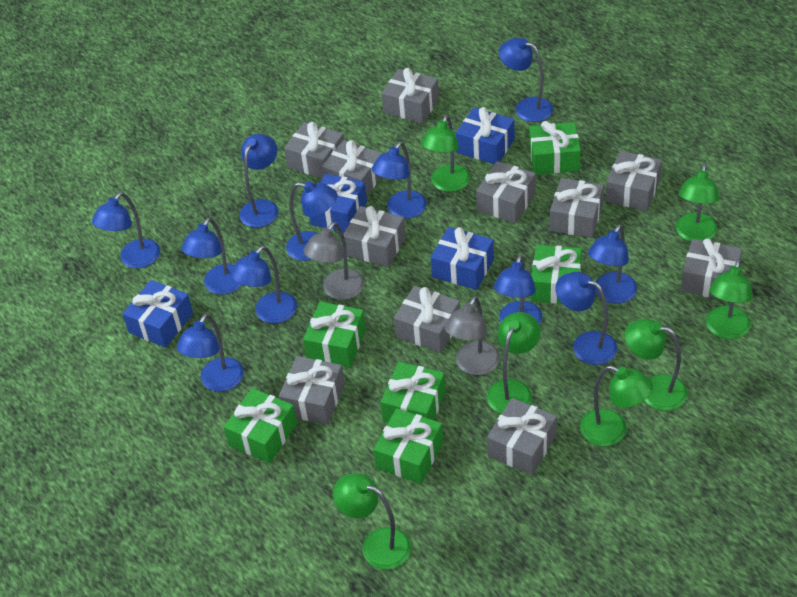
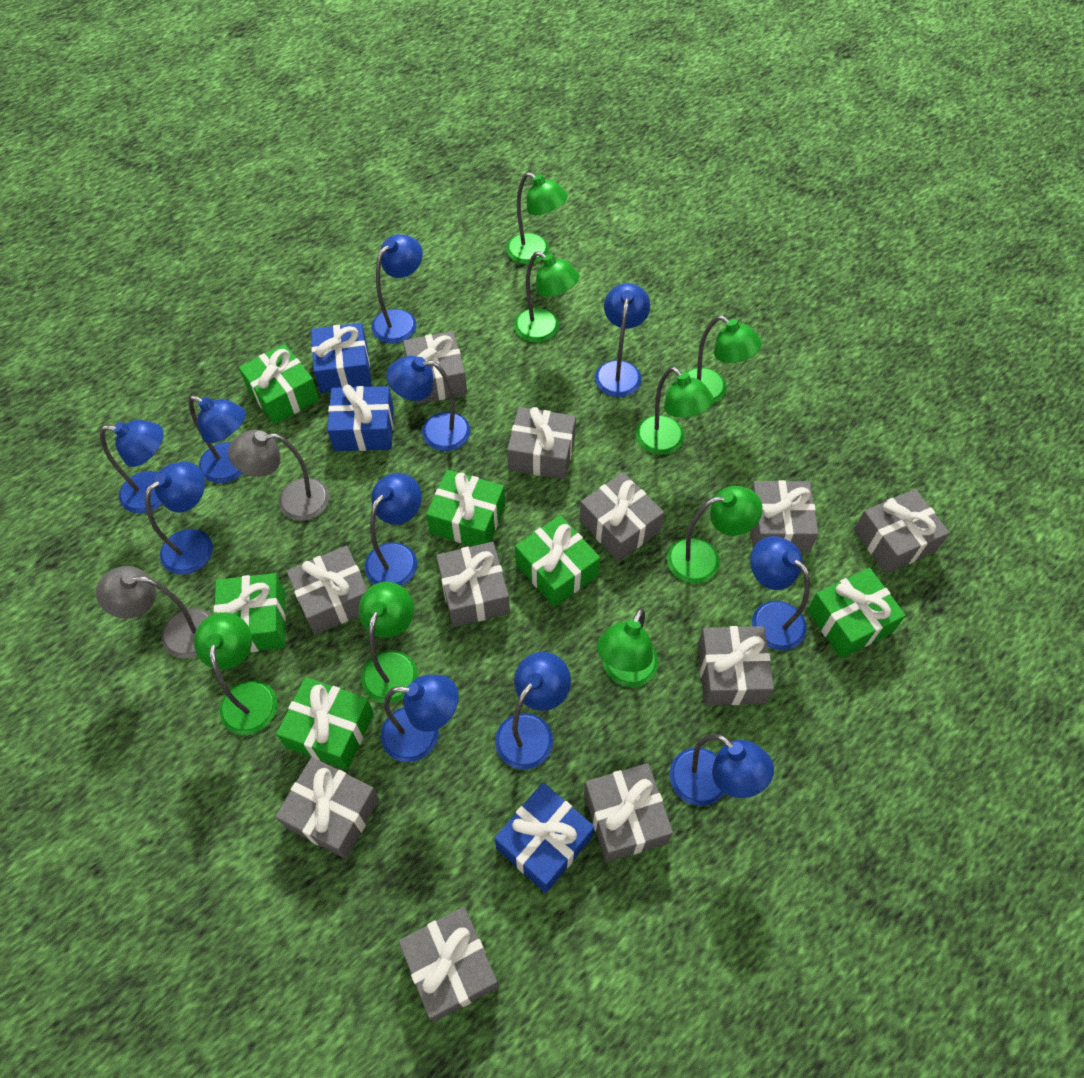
blue gift: [122,280,193,348] [309,174,367,232] [431,227,494,290] [456,107,515,164] = 4 -> [311,323,372,393] [327,385,394,451] [494,783,594,893] = 3
green lamp: [333,473,411,570] [421,115,470,192] [487,312,541,414] [580,365,653,446] [625,319,688,411] [676,164,719,242] [706,259,753,339] = 7 -> [194,612,277,735] [358,582,418,703] [506,172,568,264] [514,251,579,342] [597,608,658,687] [636,367,713,455] [667,486,763,584] [687,315,762,404] = 8

